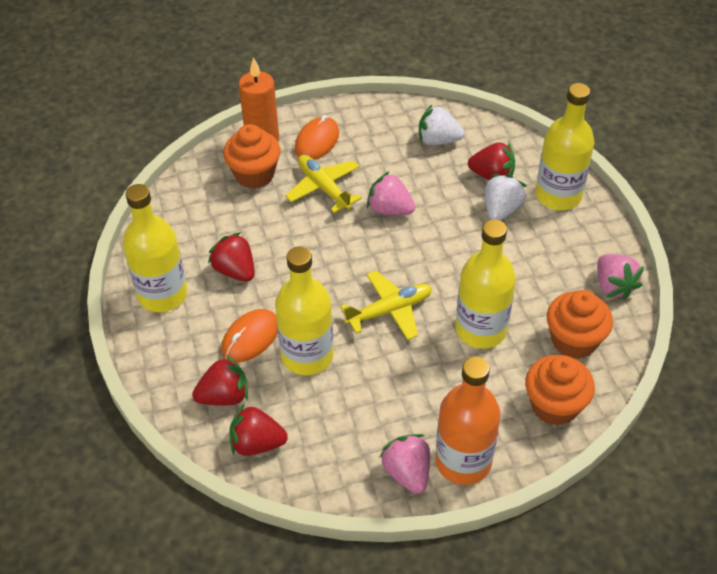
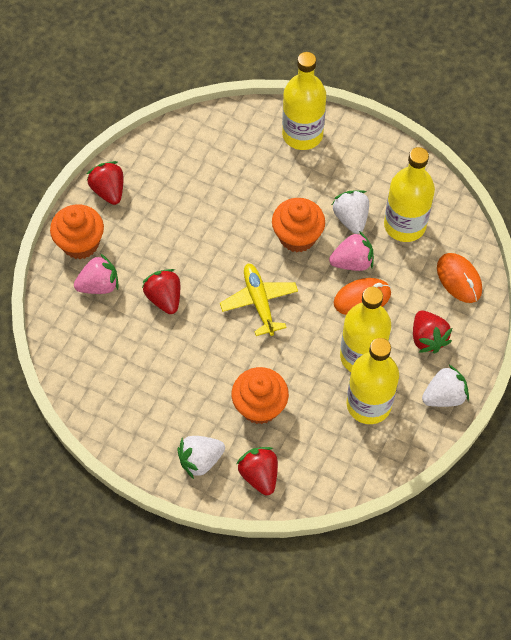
orange bottle: [435,356,501,485] = 1 -> none = 0
orange candle: [239,57,279,142] = 1 -> none = 0
pink strawberry: [367,172,415,215] [380,434,430,494] [597,254,644,300] = 3 -> [74,254,118,294] [329,231,374,271] = 2
white strawberry: [419,105,464,145] [485,174,526,221] = 2 -> [177,436,225,479] [332,190,369,234] [422,365,469,407] = 3
yellow plane: [285,155,362,213] [340,270,432,340] = 2 -> [220,264,298,336] = 1

